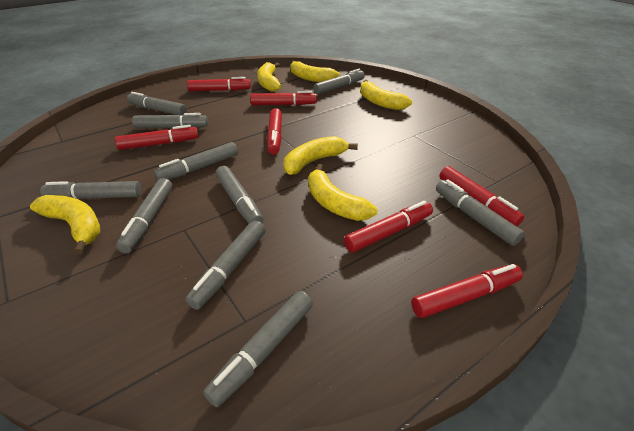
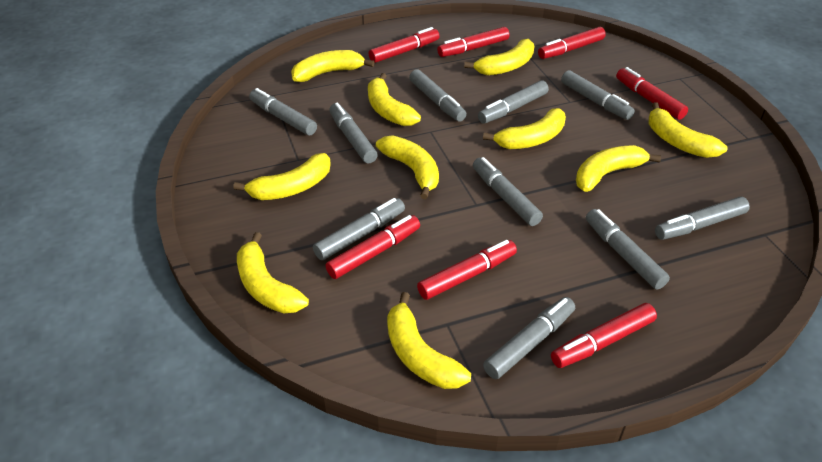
yellow banana: [30,195,101,255] [257,62,281,92] [283,136,358,175] [290,61,340,82] [308,164,378,221] [360,80,412,110] = 6 -> [233,153,331,200] [237,232,309,313] [291,50,375,82] [368,73,421,126] [376,135,439,199] [387,292,471,389] [464,39,534,76] [483,108,566,149] [576,145,661,192] [649,102,727,158] = 10

